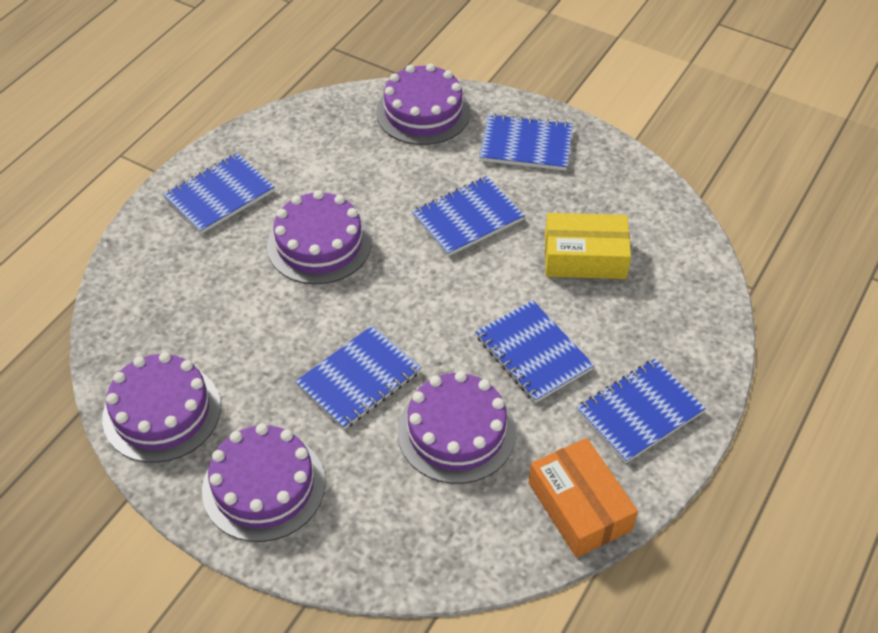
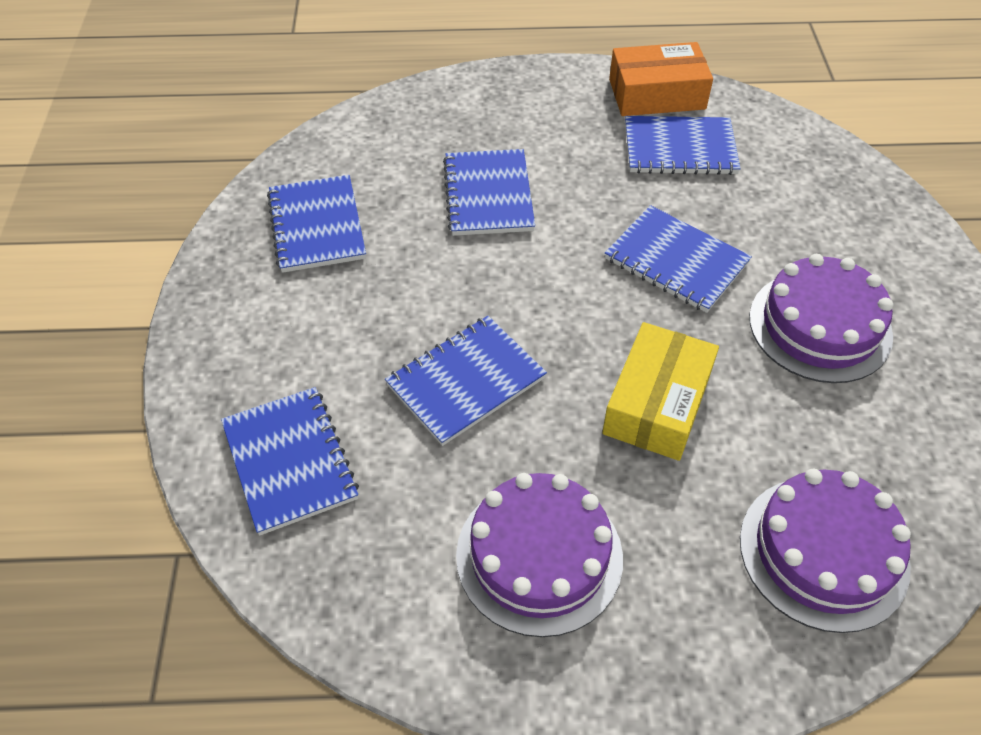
purple cake: [102,352,221,463] [202,423,325,542] [267,190,371,284] [376,63,470,145] [398,371,516,484] = 5 -> [456,473,623,637] [740,469,911,633] [749,254,893,383] = 3

